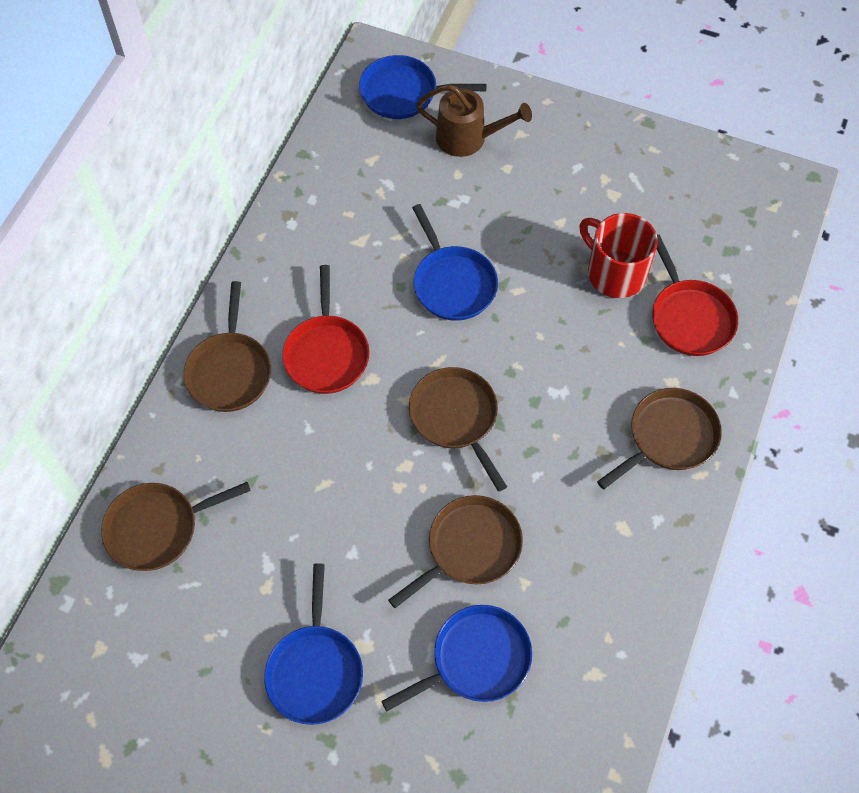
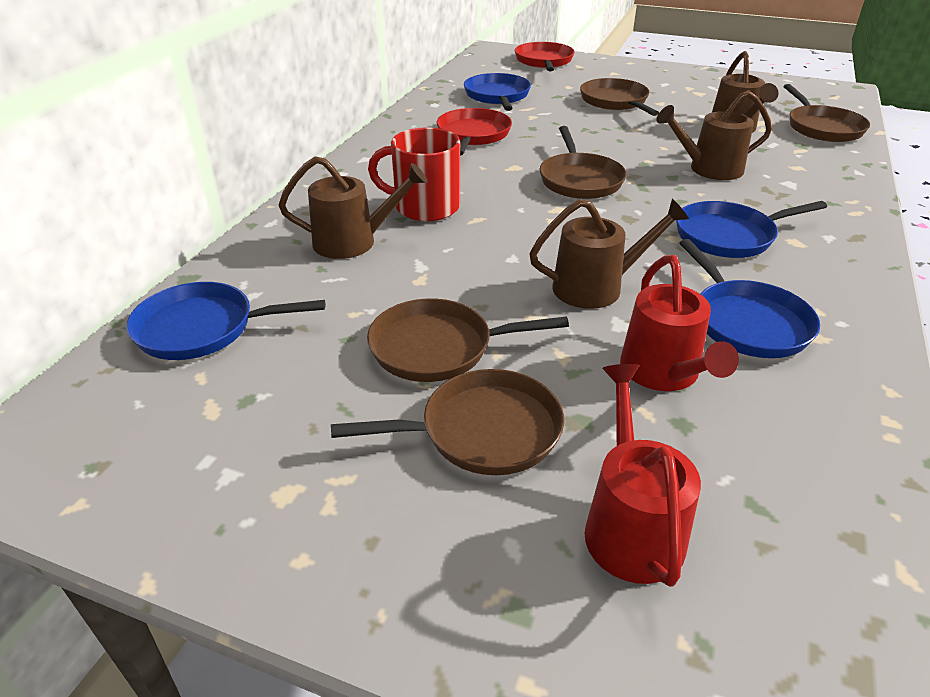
brown watering can: [416,84,532,157] = 1 -> [278,156,428,259] [529,199,689,309] [656,91,772,180] [712,51,779,133] = 4
red watering can: none = 0 -> [585,364,701,587] [620,255,739,391] = 2

